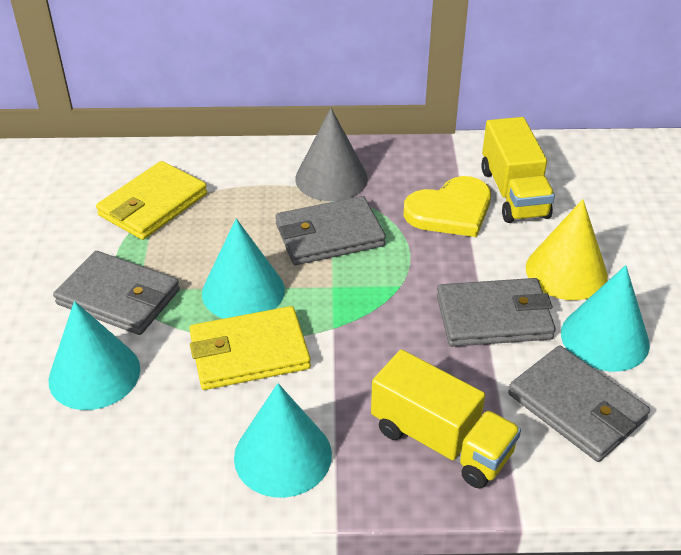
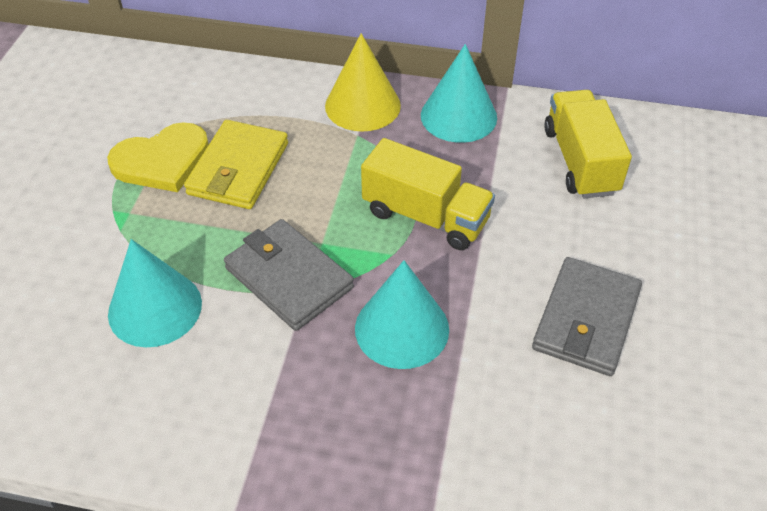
grey cone: [295,108,368,201] = 1 -> none = 0
grey wallet: [53,251,180,335] [275,196,386,265] [437,278,556,347] [508,345,650,462] = 4 -> [224,219,354,331] [532,257,642,376] = 2
turquoise cone: [48,301,140,410] [202,218,285,319] [234,383,332,498] [561,265,650,372] = 4 -> [108,239,202,347] [355,260,449,369] [421,44,497,143] = 3
yellow wallet: [96,161,207,240] [189,306,311,390] = 2 -> [184,120,288,209] = 1

